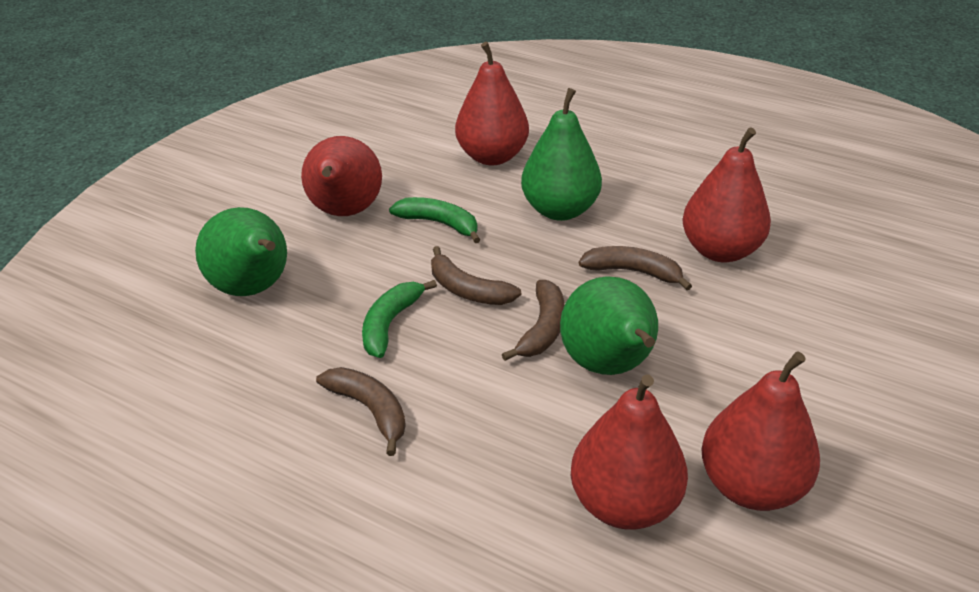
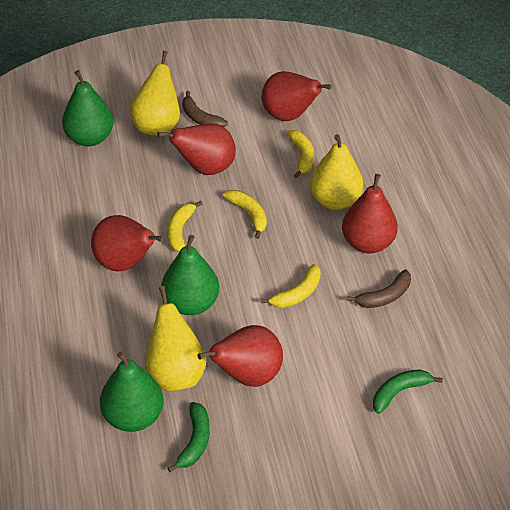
brown banana: [316,367,406,456] [431,246,521,305] [502,280,565,361] [579,246,692,290] = 4 -> [182,91,228,127] [346,269,411,308] = 2
yellow banana: none = 0 -> [167,201,203,252] [223,190,267,239] [260,264,321,308] [287,130,314,178] = 4
yellow pear: none = 0 -> [129,51,180,136] [145,286,207,391] [310,134,363,210] = 3

